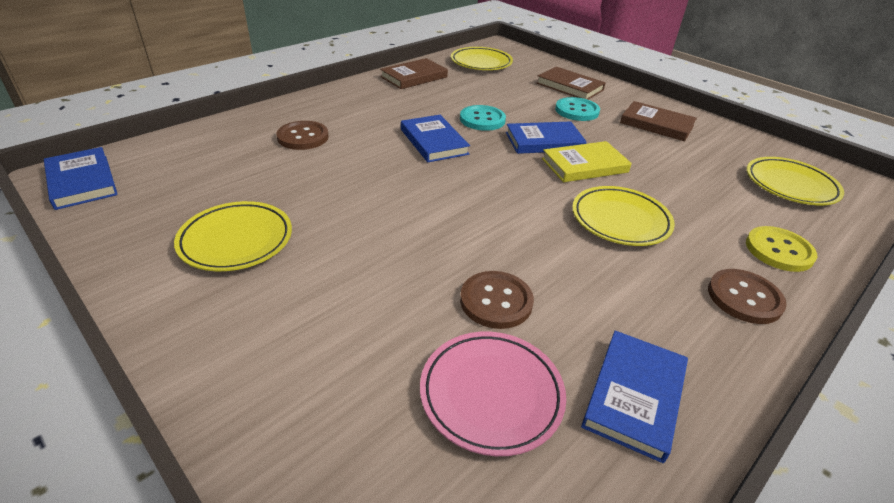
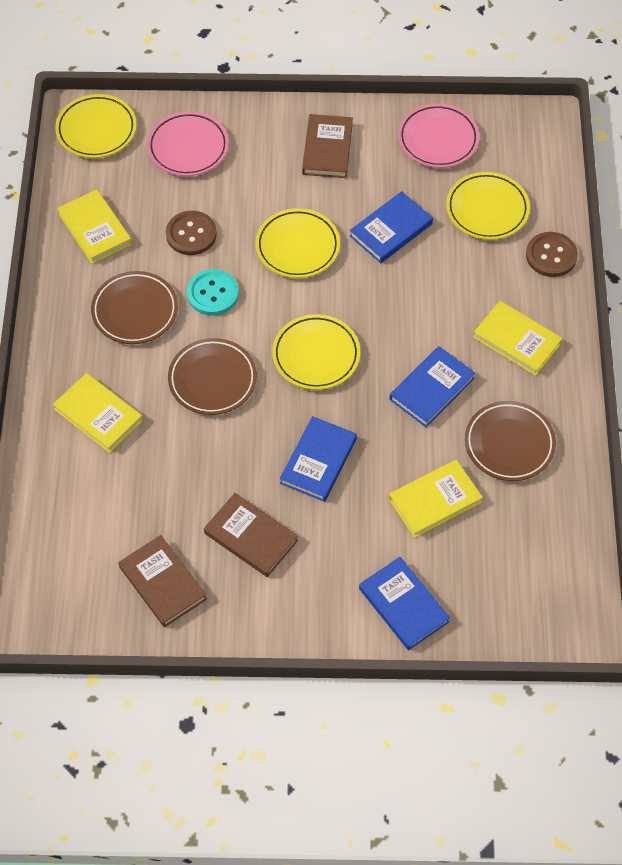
brown button: [276,121,329,150] [460,271,534,329] [708,269,787,324] = 3 -> [166,211,217,255] [526,232,578,277] = 2
brown plate: none = 0 -> [91,271,178,344] [168,338,257,415] [465,401,556,481] = 3
pink plate: [420,332,566,456] = 1 -> [147,111,229,176] [398,103,479,168] = 2
turquoise button: [460,105,506,131] [555,97,600,121] = 2 -> [187,269,239,316] = 1
yellow book: [542,141,632,182] = 1 -> [53,373,143,453] [57,189,132,264] [389,460,483,538] [473,301,563,376] = 4
yellow button: [746,226,817,272] = 1 -> none = 0

